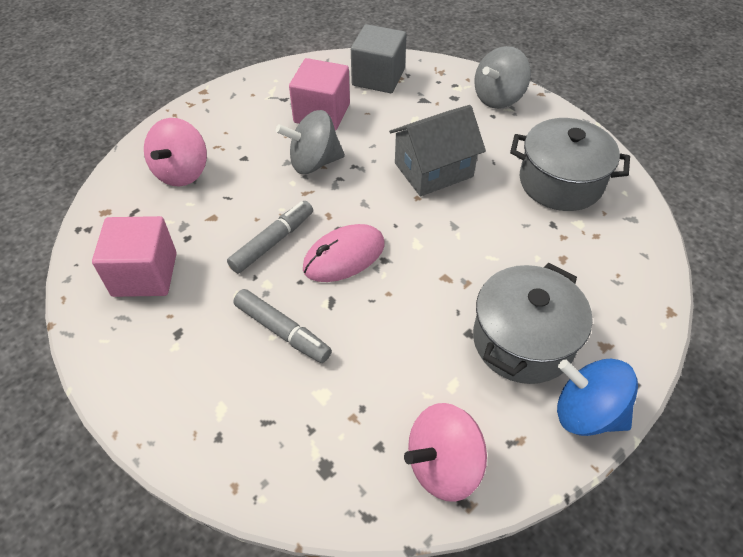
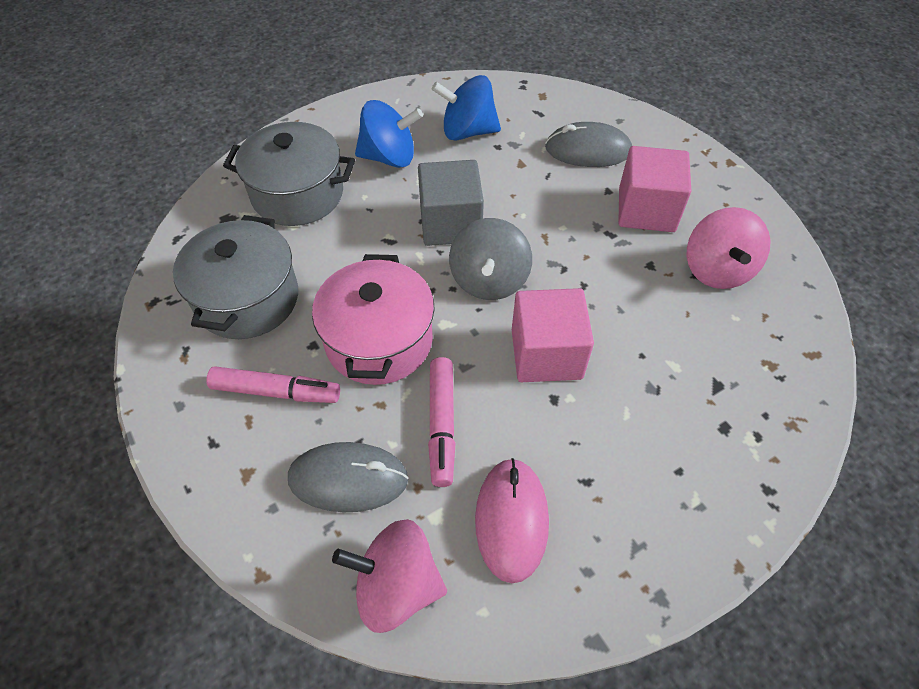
blue spinning top: [557,359,638,436] = 1 -> [355,100,423,168] [432,75,501,141] = 2
grey house: [389,105,486,197] = 1 -> none = 0
grey marker: [227,201,313,274] [233,289,332,363] = 2 -> none = 0
grey mouse: none = 0 -> [288,442,408,512] [545,122,632,167] = 2
grey spinning top: [276,110,345,174] [474,46,531,109] = 2 -> [449,218,532,300] = 1
pink marker: none = 0 -> [206,366,340,403] [428,357,456,487] = 2
pink pot: none = 0 -> [312,254,435,385] = 1

